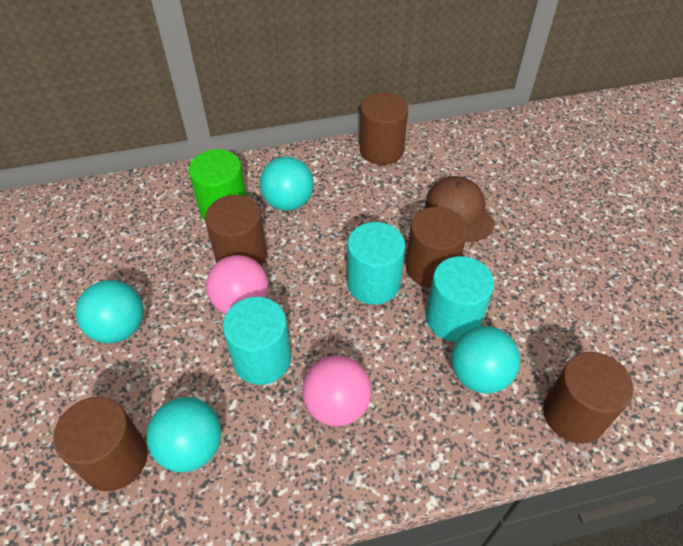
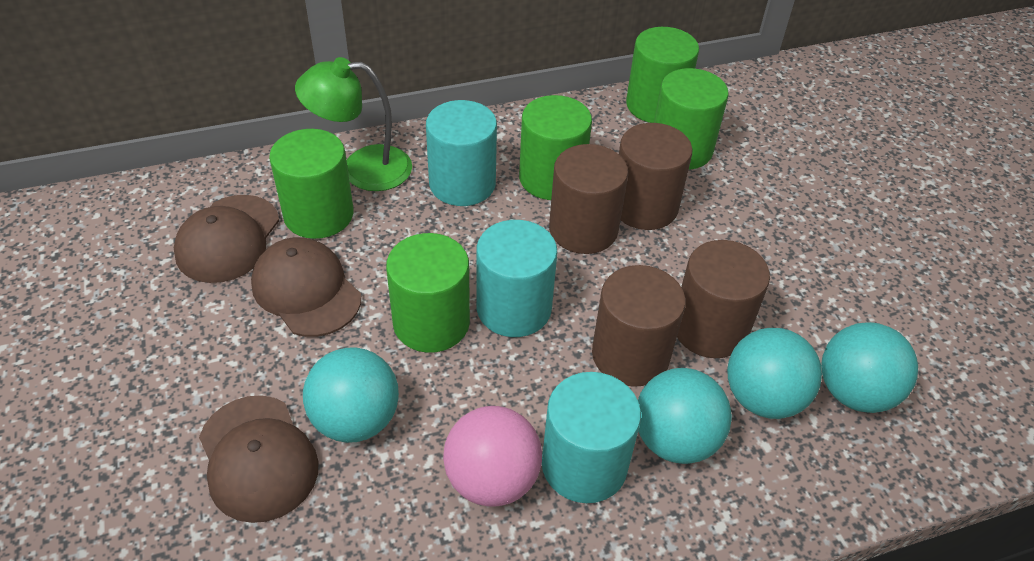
brown cap: [425,176,495,242] = 1 -> [174,195,279,283] [199,395,319,523] [251,237,361,337] = 3
brown cylinder: [53,397,148,491] [205,195,267,266] [360,93,408,165] [406,207,468,288] [543,352,634,444] = 5 -> [549,144,628,254] [592,265,686,387] [619,123,693,230] [677,240,770,358] = 4
green cylinder: [189,149,247,220] = 1 -> [269,129,354,239] [386,233,470,353] [519,95,592,200] [626,27,699,123] [654,68,729,170] = 5
green lamp: none = 0 -> [295,57,412,191] = 1
pink ball: [206,255,268,314] [302,356,372,426] = 2 -> [443,406,542,507] = 1

